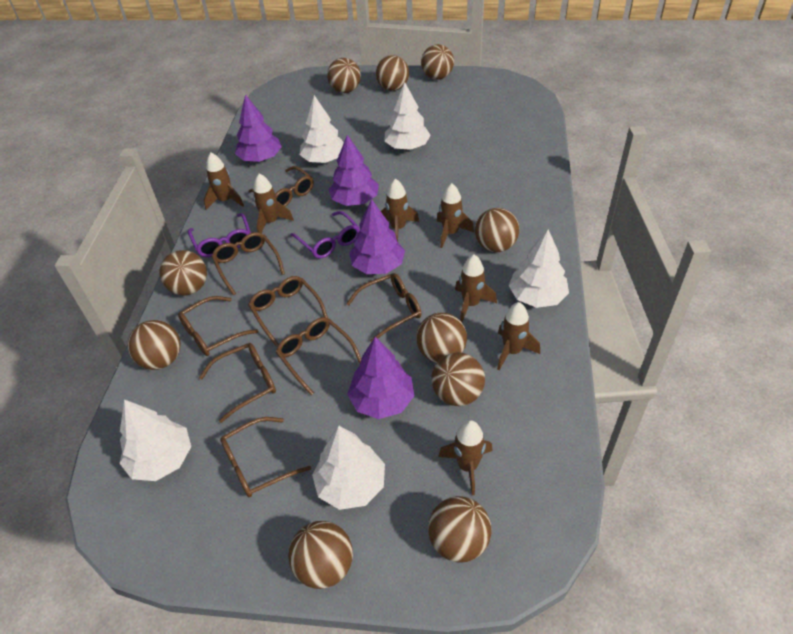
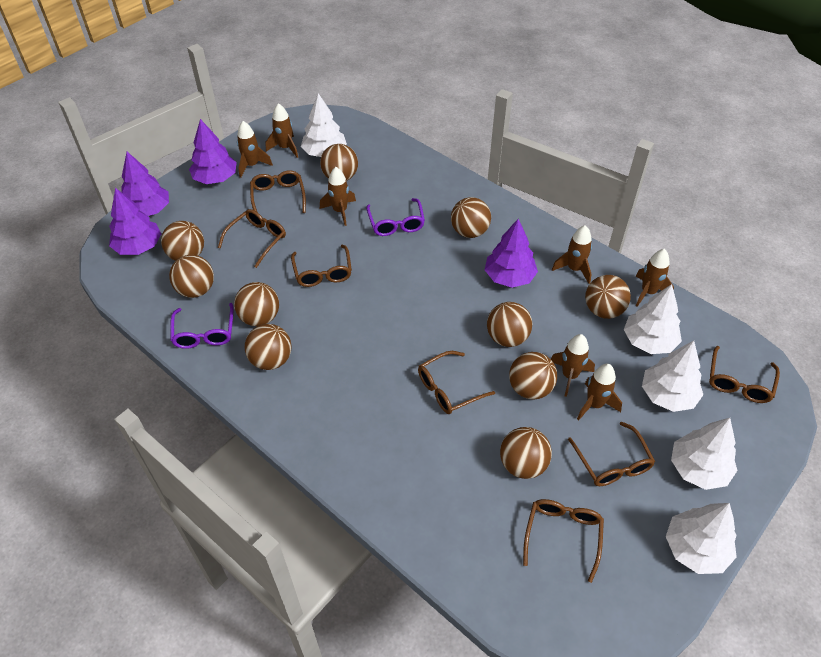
brown glasses: [178,296,258,356] [199,343,276,423] [211,232,285,295] [220,417,311,497] [248,276,328,346] [249,166,314,207] [276,317,361,395] [346,273,421,342] = 8 -> [218,209,286,268] [250,170,306,213] [291,245,352,287] [418,351,495,414] [523,499,604,583] [568,422,655,486] [709,346,780,403] = 7

